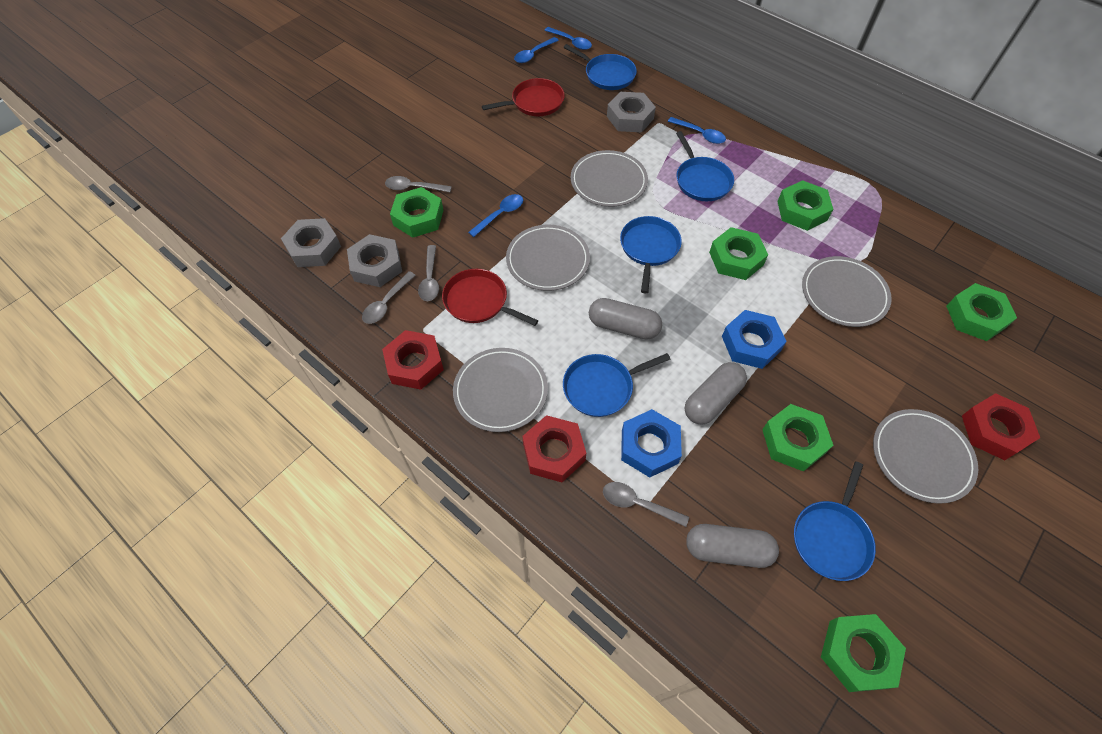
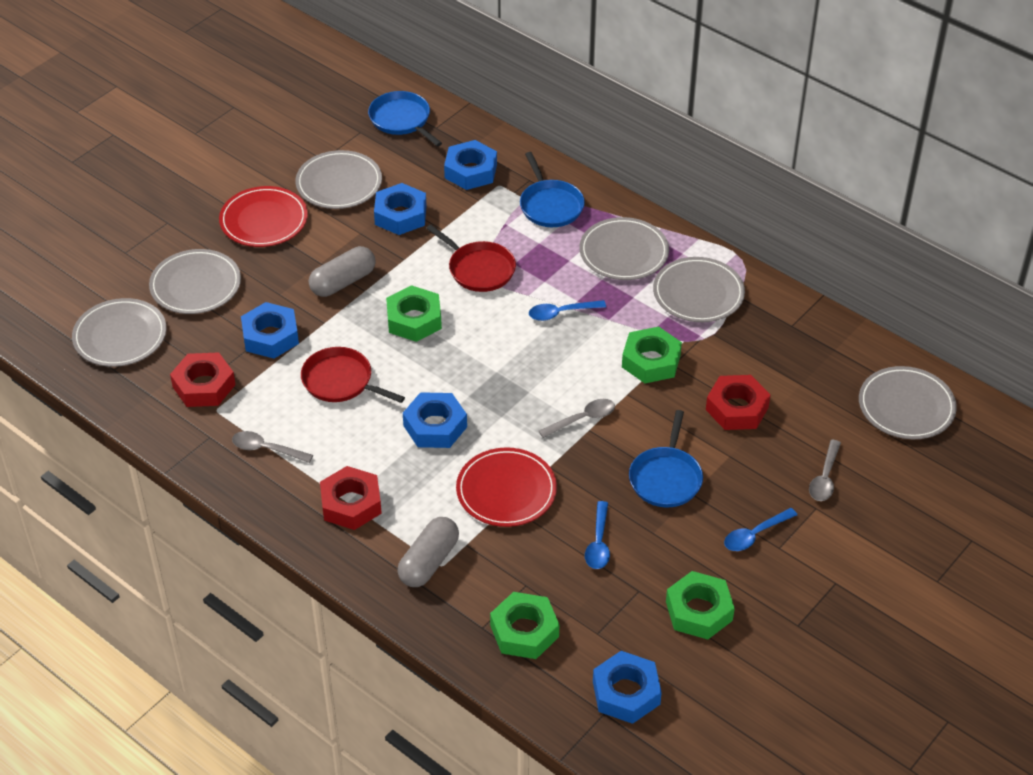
blue nut: [621,409,682,477] [722,310,787,369] = 2 -> [241,302,299,359] [374,183,427,235] [403,392,467,448] [444,140,497,190] [593,651,662,724] = 5
blue pan: [563,353,670,417] [564,44,637,90] [620,216,682,294] [676,131,734,201] [794,461,876,581] = 5 -> [368,91,442,147] [520,152,585,227] [629,410,703,507] = 3
blue spoon: [468,194,523,237] [514,37,559,63] [544,27,592,50] [668,117,726,144] = 4 -> [529,300,606,321] [585,501,610,569] [724,508,797,551] = 3
green nut: [390,187,444,238] [709,227,768,280] [762,404,833,472] [777,180,833,231] [821,614,906,692] [946,283,1017,341] = 6 -> [386,285,442,342] [490,592,559,659] [622,327,682,383] [666,571,735,640] = 4
grey capsule: [589,298,662,340] [685,362,747,425] [686,524,779,568] = 3 -> [309,246,376,297] [397,517,459,587] = 2
grey nut: [281,218,341,267] [347,234,402,287] [607,92,656,132] = 3 -> none = 0
grey plate: [453,348,548,432] [506,225,590,291] [571,150,648,207] [802,256,892,327] [873,409,978,504] = 5 -> [72,298,166,367] [149,249,241,314] [295,150,382,209] [579,217,669,280] [653,257,745,322] [859,366,957,439] = 6
grey spoon: [362,271,416,324] [385,176,452,192] [418,245,439,301] [603,482,689,527] = 4 -> [232,431,313,463] [539,399,615,438] [809,440,841,501] = 3
red plate: none = 0 -> [219,186,308,247] [456,447,557,527] = 2

